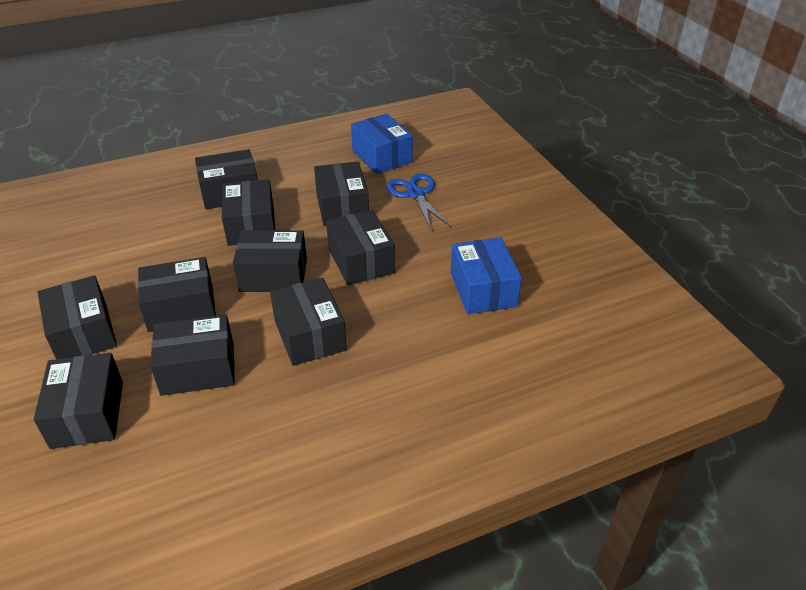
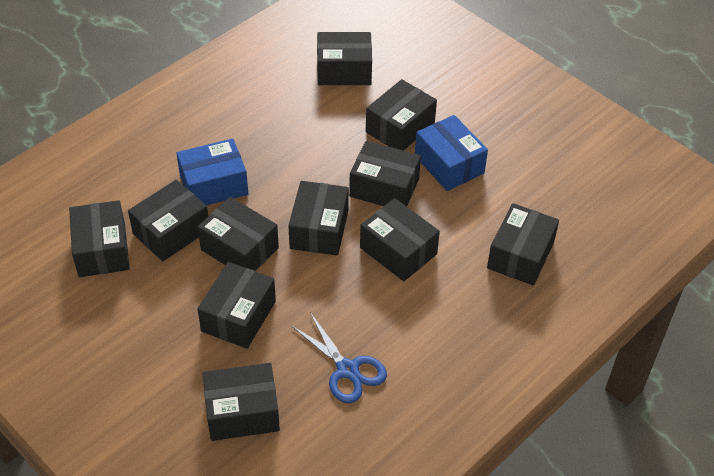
black box: [34,353,123,449] [38,276,117,359] [138,257,216,332] [150,315,235,396] [195,149,258,209] [222,179,275,246] [233,230,307,292] [270,278,347,366] [314,161,369,226] [326,210,395,285] = 10 -> [69,200,130,277] [128,180,208,261] [198,197,279,271] [198,262,276,349] [203,363,280,441] [288,181,349,256] [317,32,372,85] [349,141,421,207] [360,198,440,281] [366,79,437,151] [487,203,559,285] = 11

